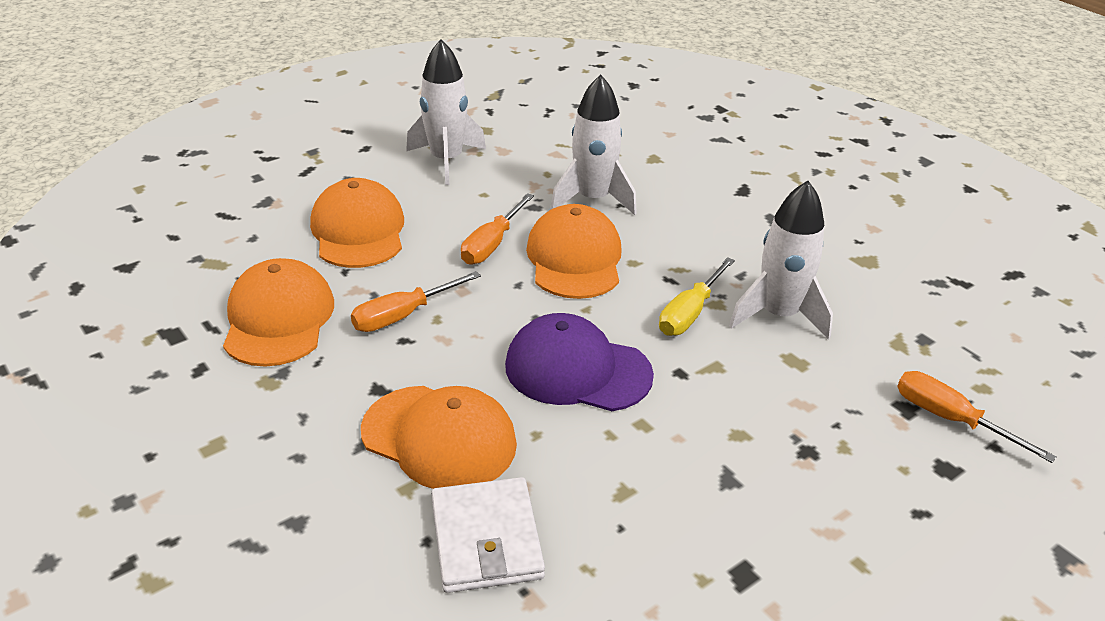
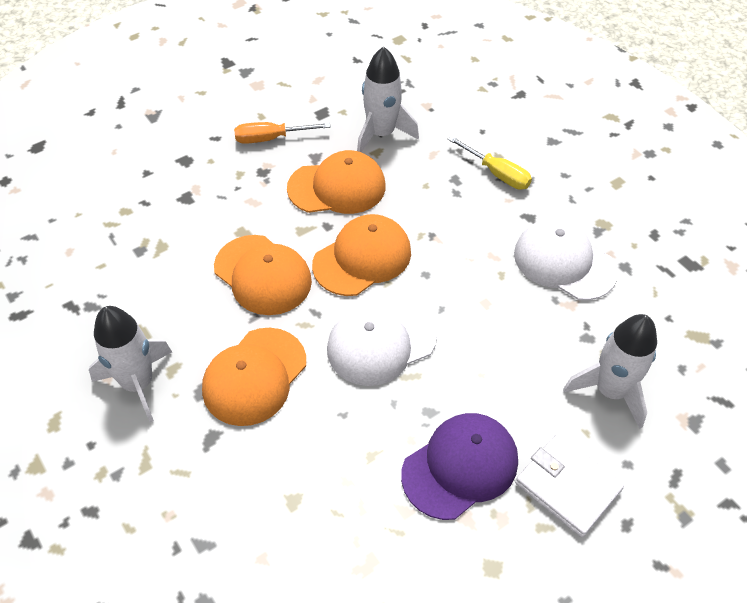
orange screwdriver: [351,271,481,332] [461,193,534,265] [897,371,1057,463] = 3 -> [234,122,331,144] = 1
white cap: none = 0 -> [327,302,437,386] [514,219,618,300] = 2

